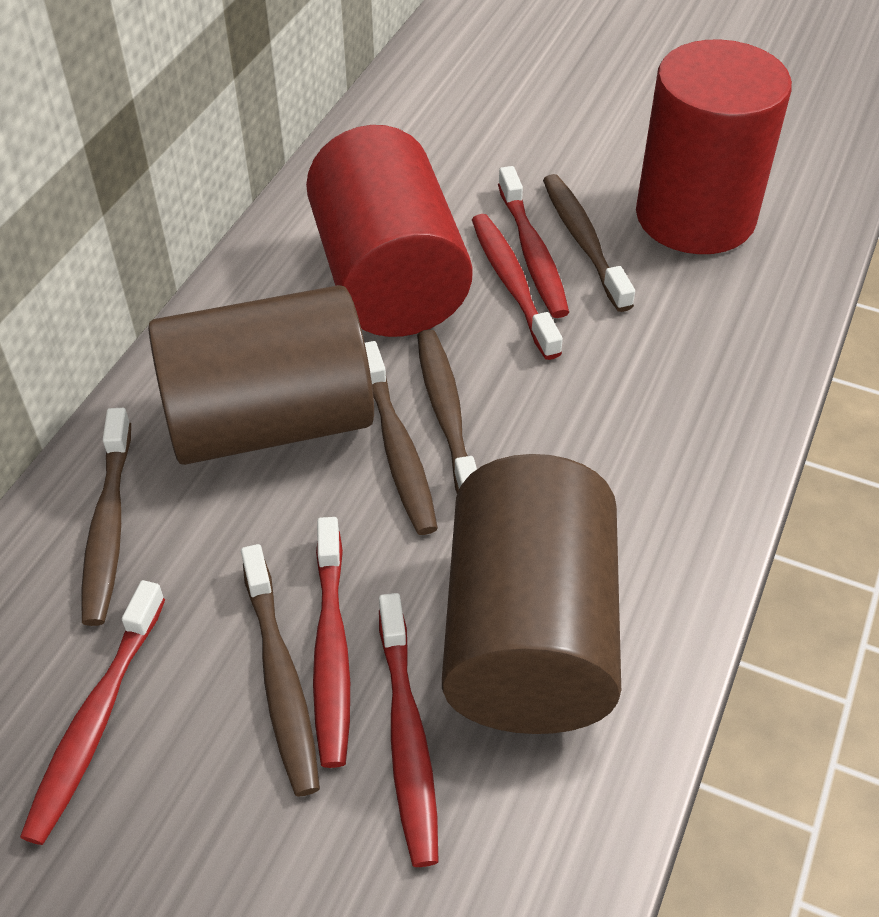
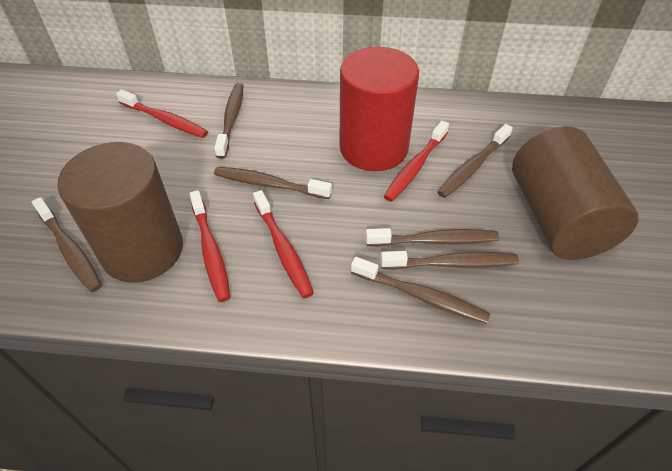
brown toothbrush: [82,408,131,626] [241,544,320,797] [365,341,438,535] [417,329,477,494] [543,174,635,312] = 5 -> [32,197,102,292] [214,83,244,159] [214,167,332,199] [351,257,490,324] [366,228,499,246] [381,251,519,270] [437,124,513,198] = 7
red cylinder: [306,125,473,337] [636,39,792,254] = 2 -> [340,47,419,171] = 1
red toothbrush: [20,580,165,845] [313,517,350,768] [379,593,439,867] [472,214,563,360] [498,166,569,318] = 5 -> [116,89,208,138] [189,190,230,302] [253,190,314,298] [384,121,449,202] = 4

